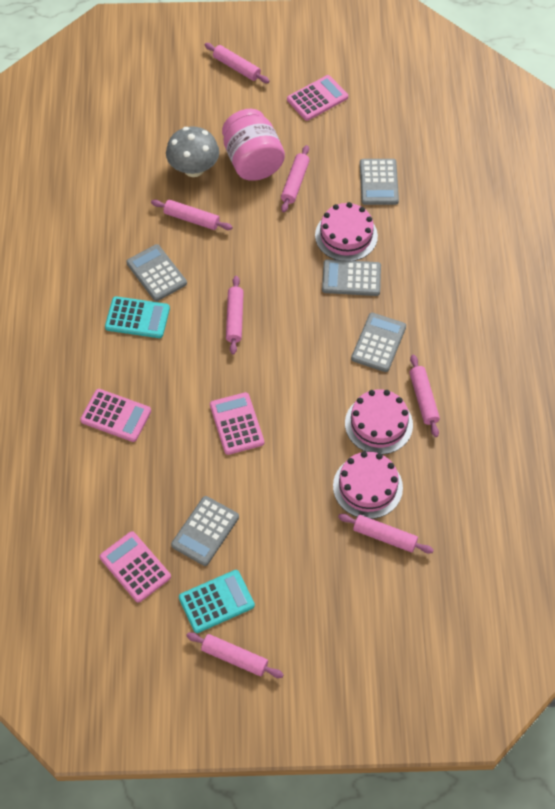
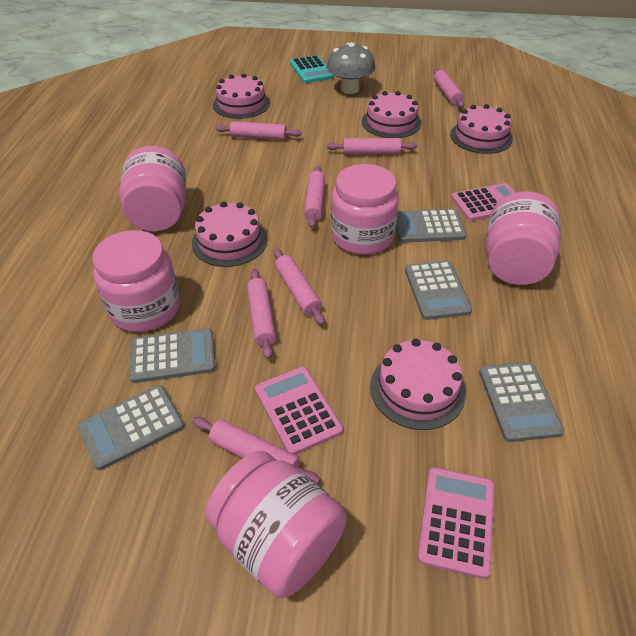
pink cake: [315,202,378,261] [333,451,403,519] [345,389,413,454] = 3 -> [192,201,267,267] [213,74,270,119] [362,91,421,138] [370,338,466,430] [450,104,513,154] = 5
pink calculator: [80,389,151,442] [100,531,171,603] [210,392,264,455] [287,75,348,121] = 4 -> [255,367,343,455] [417,467,495,579] [451,183,515,221] = 3
pink jar: [222,109,285,181] = 1 -> [93,230,180,332] [119,146,186,231] [205,451,347,598] [331,164,399,255] [486,191,561,285] = 5
turquoise calculator: [105,296,170,338] [179,570,255,633] = 2 -> [290,55,334,83] = 1

